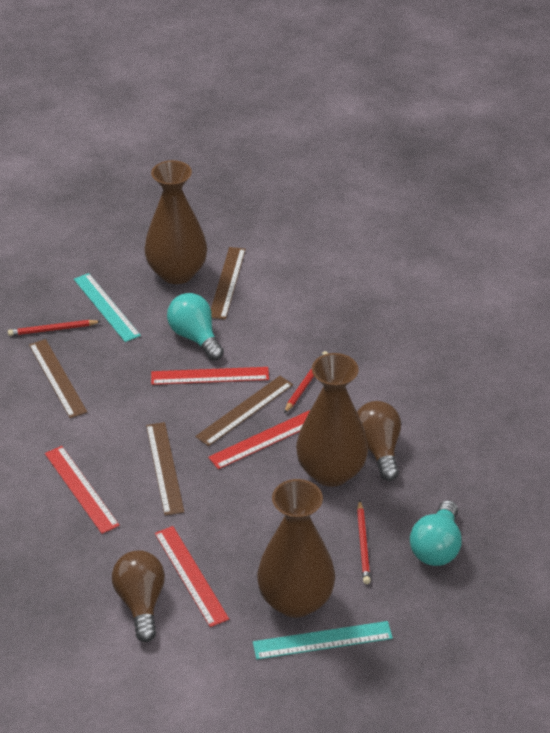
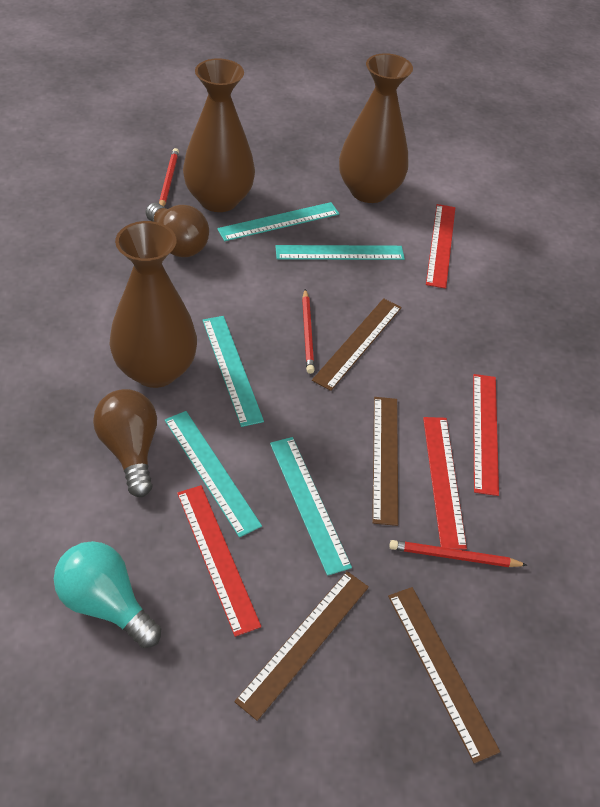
turquoise light bulb: [167,293,224,360] [410,500,462,566] = 2 -> [54,541,161,648] = 1
turquoise ruler: [74,273,141,342] [253,621,393,659] = 2 -> [165,411,262,537] [202,316,264,427] [217,202,339,241] [270,437,352,576] [275,245,405,260] = 5

